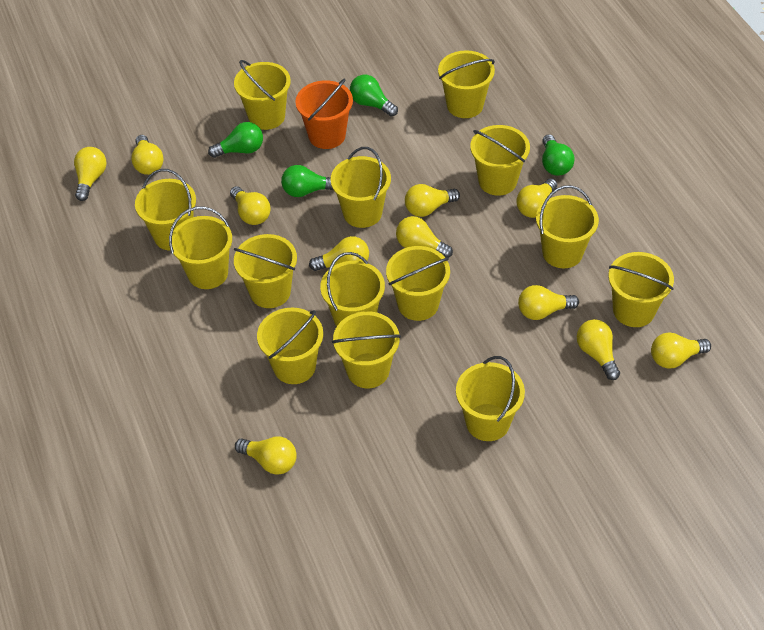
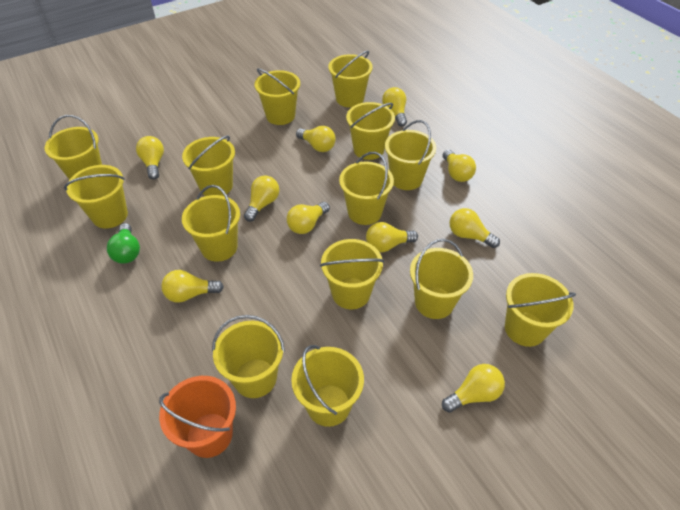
green light bulb: [208,122,263,158] [281,165,333,197] [350,75,398,117] [542,134,575,176] = 4 -> [107,223,140,264] = 1
yellow light bulb: [74,147,107,201] [131,135,164,175] [230,186,271,225] [235,436,297,475] [309,236,369,271] [396,216,453,258] [405,184,460,217] [516,178,557,218] [518,285,579,320] [577,319,620,380] [651,332,711,369] = 11 -> [136,136,164,180] [161,270,224,303] [244,176,279,222] [286,202,330,234] [296,126,335,152] [366,222,418,252] [382,87,407,126] [442,364,505,413] [443,150,476,182] [449,208,500,248] = 10

